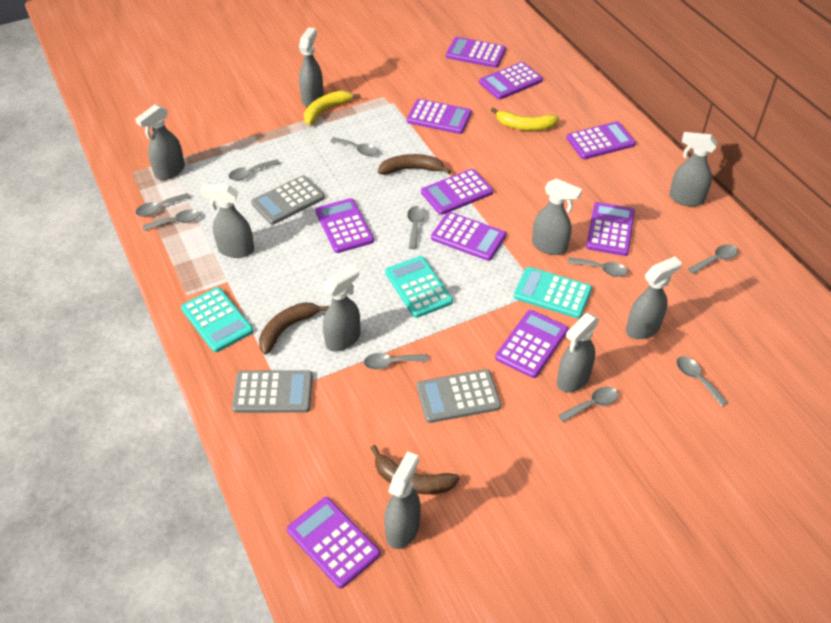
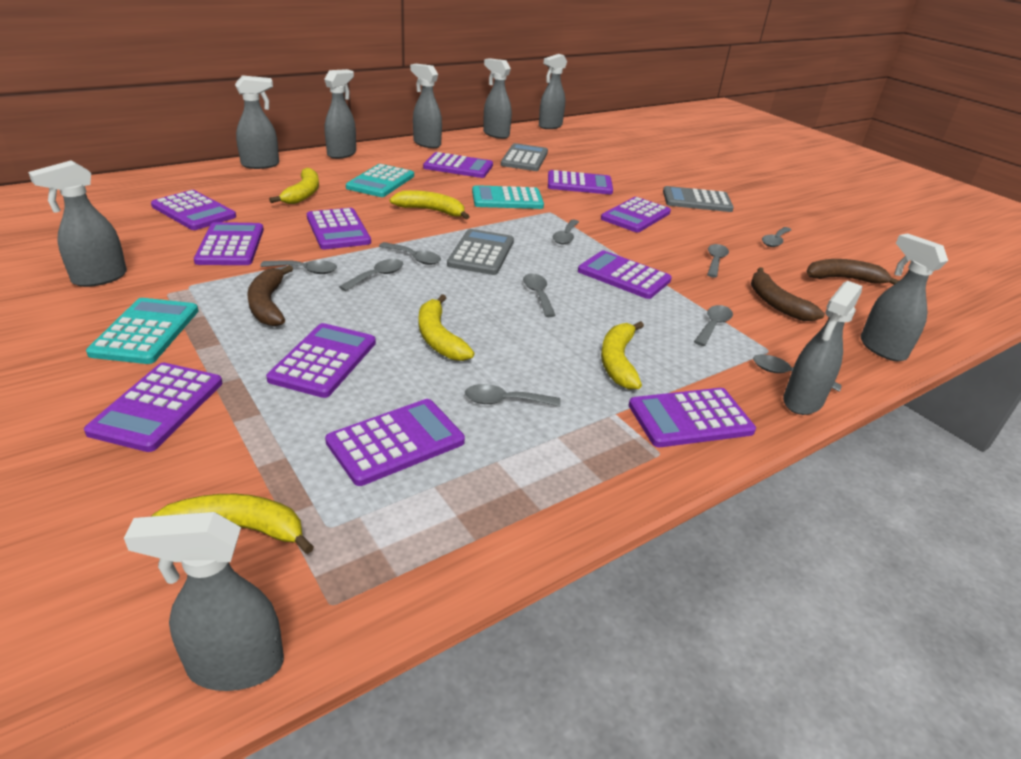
purple calculator: [287,497,380,588] [315,198,374,253] [407,99,472,134] [421,169,493,215] [431,212,506,261] [446,37,506,68] [479,62,543,100] [495,310,568,378] [566,121,636,159] [586,202,635,256] = 10 -> [84,363,222,452] [151,190,236,230] [194,222,264,265] [266,323,376,398] [307,208,371,249] [325,399,465,486] [423,152,493,178] [548,170,613,195] [578,251,672,299] [601,197,671,233] [629,388,756,447] = 11
yellow banana: [304,91,360,125] [491,107,559,131] = 2 -> [151,494,314,554] [269,168,319,204] [390,190,470,219] [419,294,475,361] [601,321,644,389] = 5

